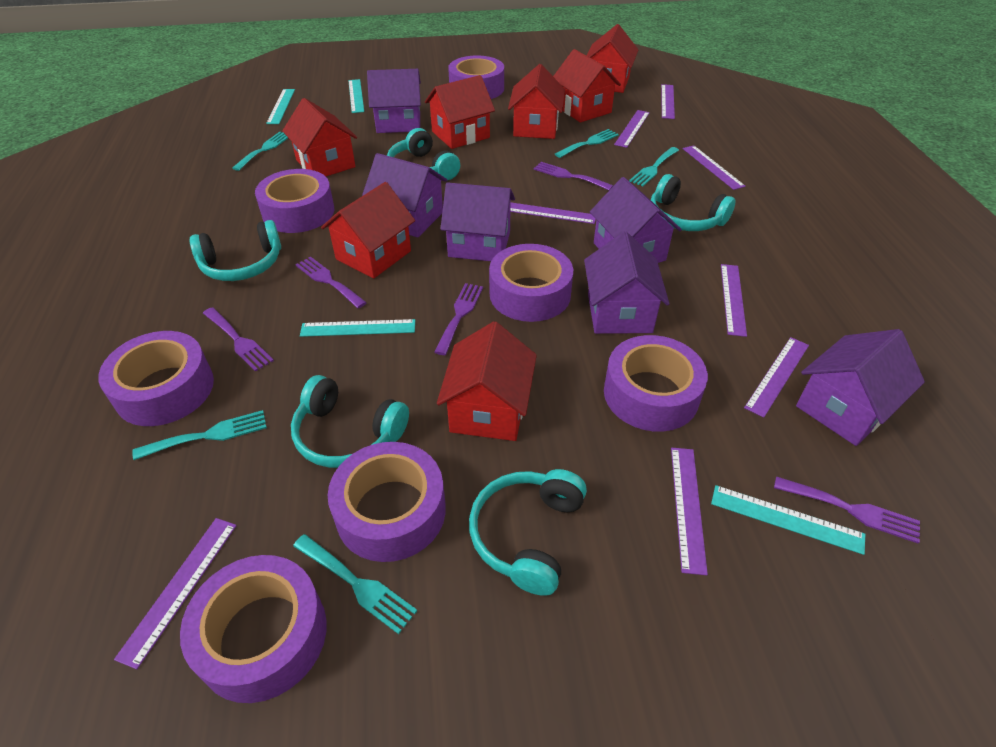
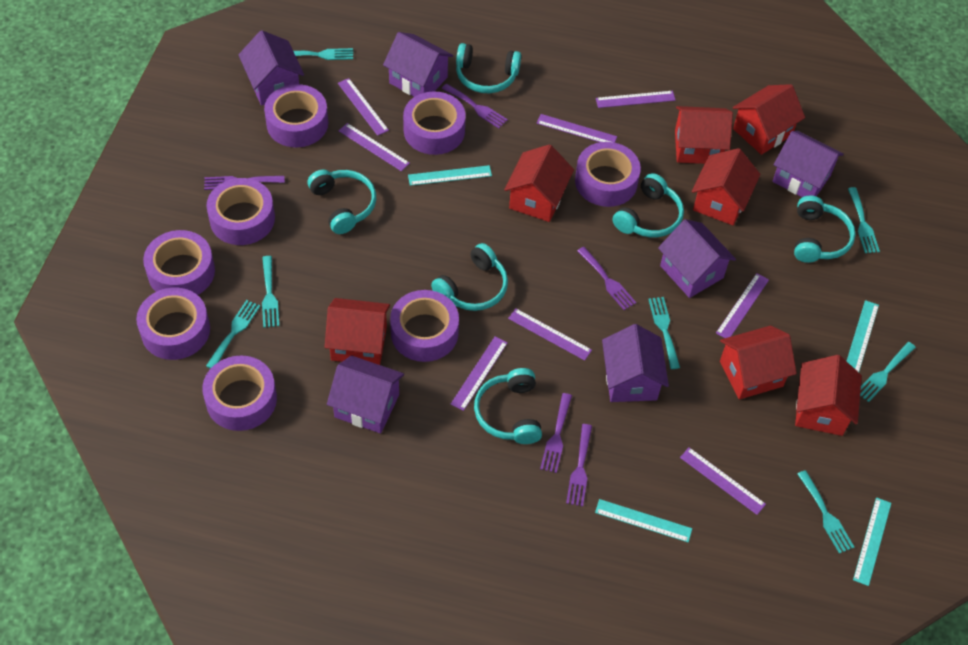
purple tape: [98,331,214,426] [180,555,327,703] [255,169,334,233] [328,442,446,562] [448,56,504,99] [489,244,573,322] [604,335,708,432] = 7 -> [136,288,210,360] [143,230,215,295] [202,355,277,431] [206,178,275,245] [264,84,328,147] [390,290,459,362] [403,91,466,155] [575,142,641,207] = 8
turquoise fork: [132,410,267,460] [232,132,288,171] [293,534,417,634] [555,129,619,158] [629,147,679,186] = 5 -> [206,300,260,369] [262,256,279,328] [293,48,353,60] [648,297,680,369] [798,470,854,554] [848,187,880,253] [860,342,916,402] = 7
turquoise headphones: [190,220,281,281] [291,375,409,468] [387,128,460,180] [469,469,587,596] [651,174,736,231] = 5 -> [307,169,376,234] [431,243,508,311] [456,43,521,93] [474,368,542,444] [613,173,684,238] [794,195,856,263] = 6

